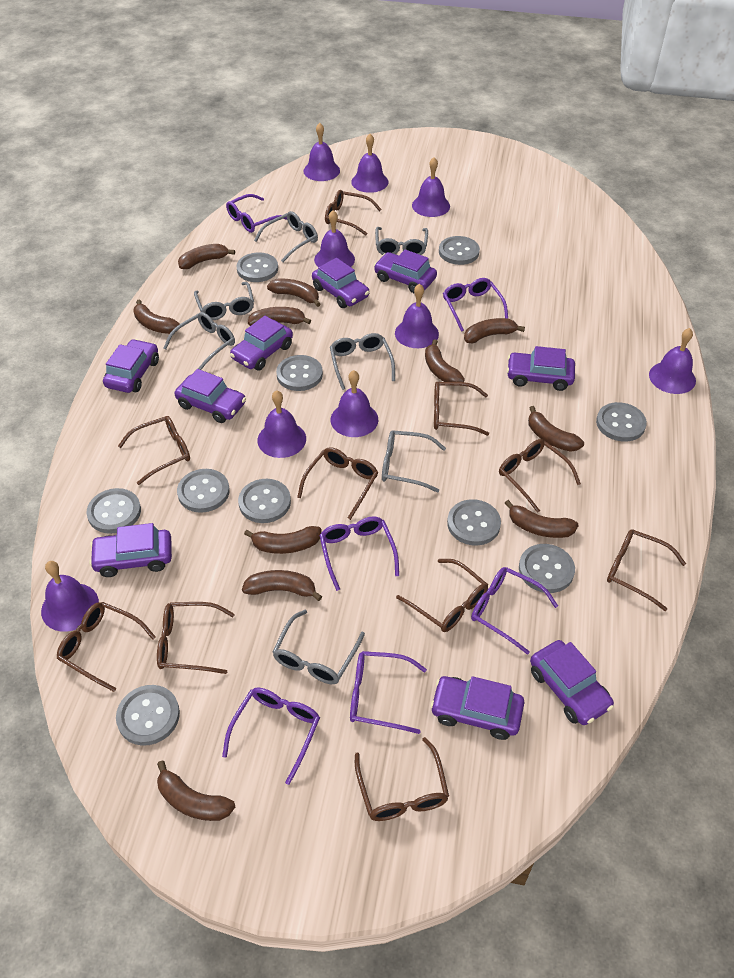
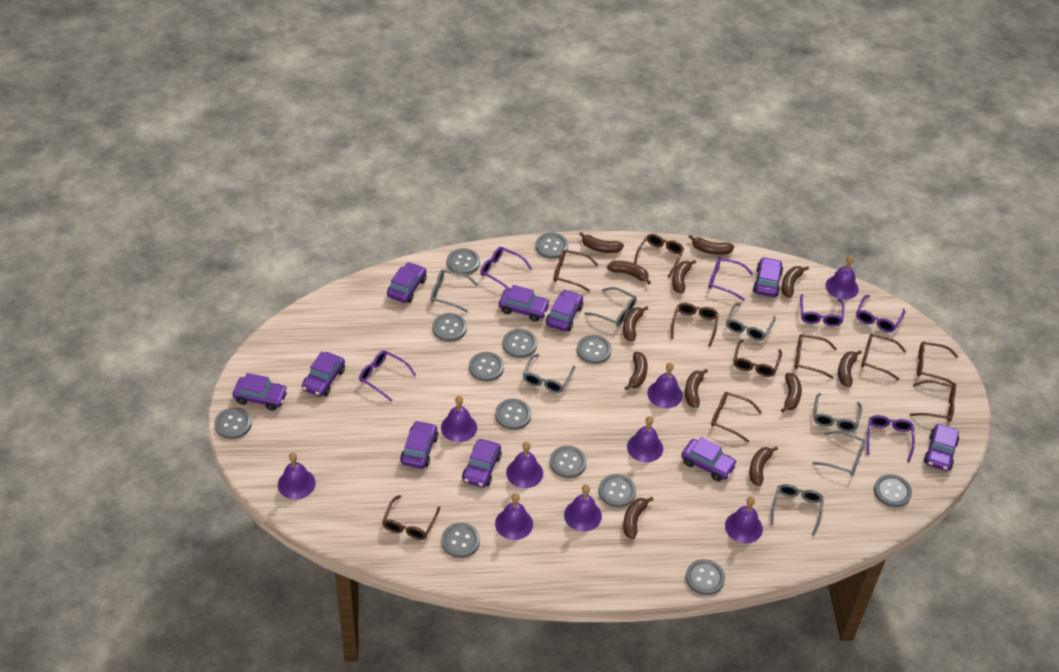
brown banana: [133,299,180,334] [157,760,235,821] [178,244,235,269] [242,570,322,601] [244,526,322,554] [248,307,311,326] [267,278,321,307] [425,339,465,382] [464,318,525,344] [505,500,579,538] [528,406,584,452] = 11 -> [579,232,624,253] [607,261,651,285] [623,306,648,342] [623,497,653,539] [624,352,648,390] [672,260,696,293] [685,369,708,408] [689,235,734,255] [749,446,778,486] [781,373,802,412] [782,266,809,297] [838,350,862,387] = 12
grey button: [86,488,141,534] [116,685,180,746] [177,469,230,513] [236,252,278,282] [238,479,291,523] [276,355,323,391] [439,236,480,265] [447,499,501,545] [519,544,575,593] [596,402,647,442] = 10 -> [214,407,252,439] [432,313,467,342] [441,523,480,558] [447,248,480,275] [469,352,504,382] [495,399,531,430] [503,329,537,358] [536,233,568,259] [550,446,587,478] [577,335,612,364] [598,474,636,508] [685,559,725,595] [874,474,912,507] = 13
purple car: [89,523,172,577] [103,339,159,393] [175,369,246,423] [230,316,293,371] [312,258,369,308] [374,250,437,293] [430,676,524,740] [507,346,575,391] [530,640,614,725] = 9 -> [233,373,288,411] [302,351,345,397] [387,262,427,303] [400,420,438,469] [462,439,502,487] [499,285,550,322] [546,289,583,331] [681,437,737,481] [753,257,783,297] [924,424,959,471] = 10

